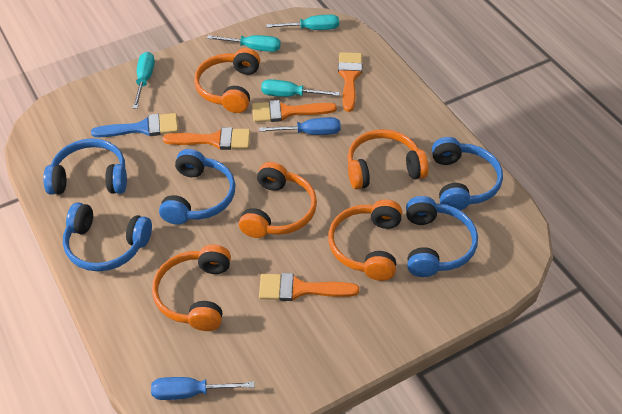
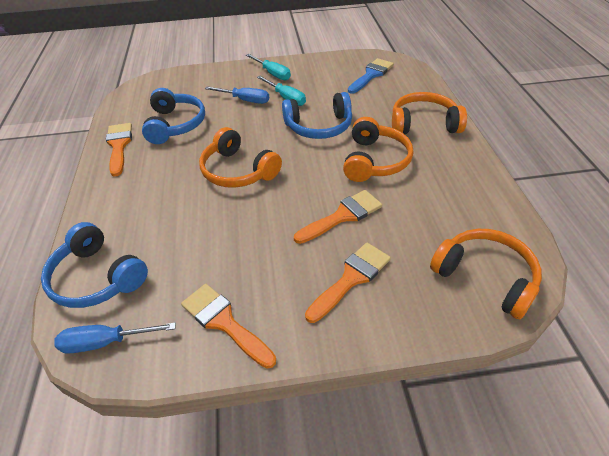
blue headphones: [43,138,127,195] [63,202,152,272] [159,149,236,225] [406,196,478,277] [432,137,503,210] = 5 -> [41,222,148,308] [142,88,205,144] [282,92,352,139] = 3
orange headphones: [152,244,231,331] [194,48,260,113] [239,162,317,238] [328,199,402,281] [347,129,429,189] = 5 -> [199,127,282,188] [343,117,413,182] [392,92,467,134] [430,229,542,319] = 4
turquoise screwdriver: [133,52,155,109] [207,35,281,52] [261,79,340,97] [266,14,339,30] = 4 -> [246,54,291,80] [257,76,306,106] = 2

